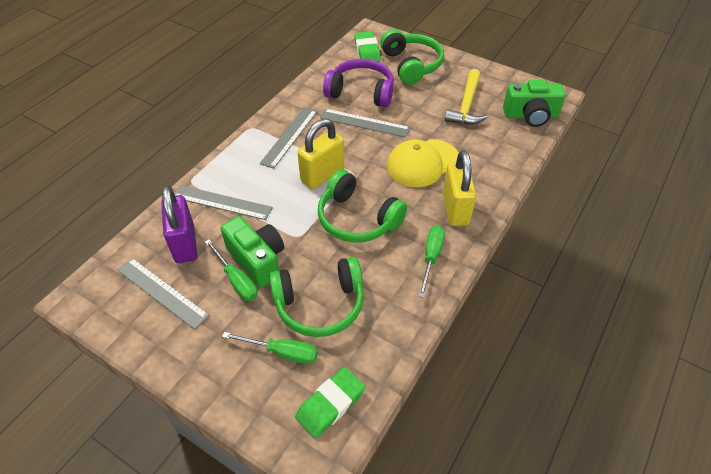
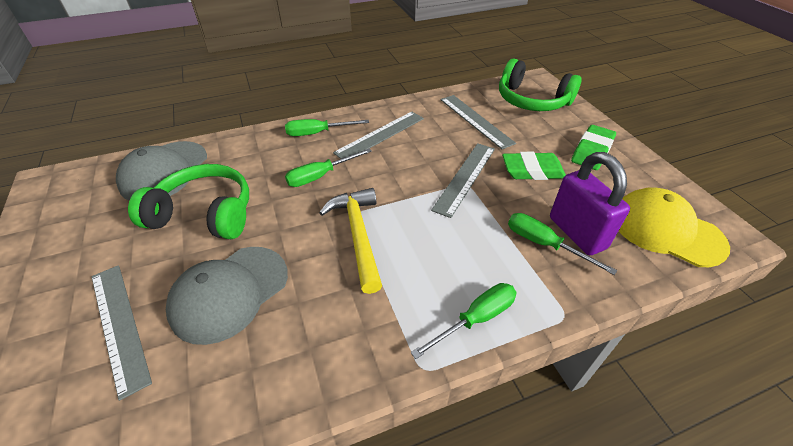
green camera: [221,216,284,288] [503,80,565,127] = 2 -> none = 0
green headphones: [269,257,364,337] [318,170,407,242] [380,29,444,84] = 3 -> [128,164,249,239] [499,59,582,111] = 2
green screwdriver: [205,239,258,301] [222,332,318,364] [419,225,445,298] = 3 -> [285,119,369,136] [285,148,372,187] [411,283,517,359] [508,213,617,275] = 4
grey cap: none = 0 -> [116,141,207,201] [166,247,288,345] = 2
purple headphones: [323,59,394,107] = 1 -> none = 0
yellow padlock: [297,119,344,189] [443,150,476,226] = 2 -> none = 0

